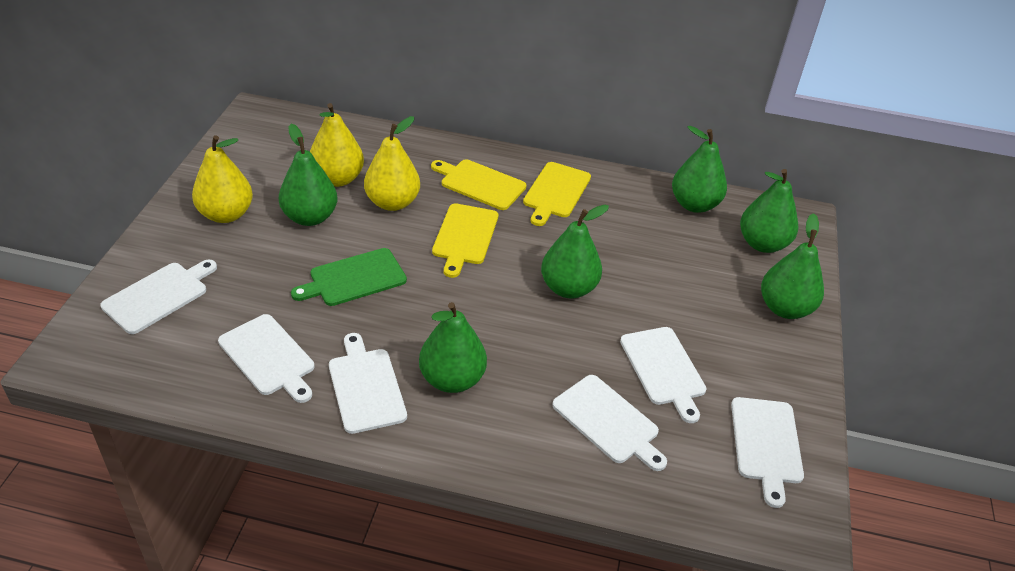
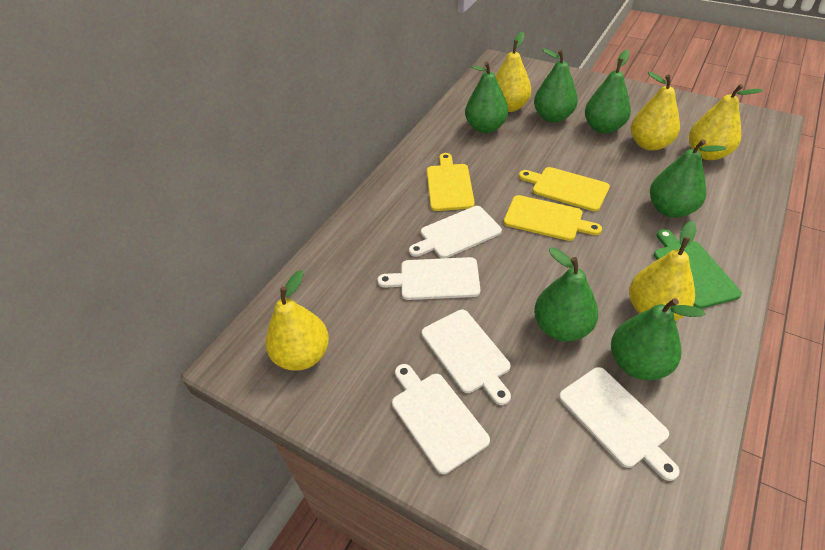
white cutting board: [100,259,217,334] [218,314,315,403] [329,333,407,434] [553,375,667,471] [620,327,707,423] [731,397,804,508] = 6 -> [377,257,481,300] [392,364,490,474] [409,206,502,259] [422,310,511,405] [559,367,680,481] = 5
yellow pear: [192,135,253,223] [310,103,364,187] [364,116,420,211] = 3 -> [265,270,329,371] [496,32,531,112] [629,221,696,321] [631,72,680,151] [689,84,763,160] = 5

